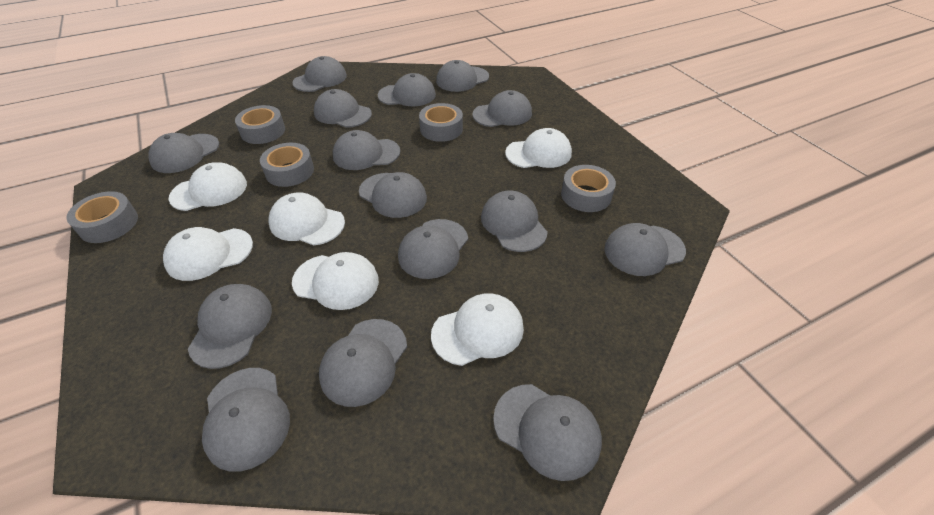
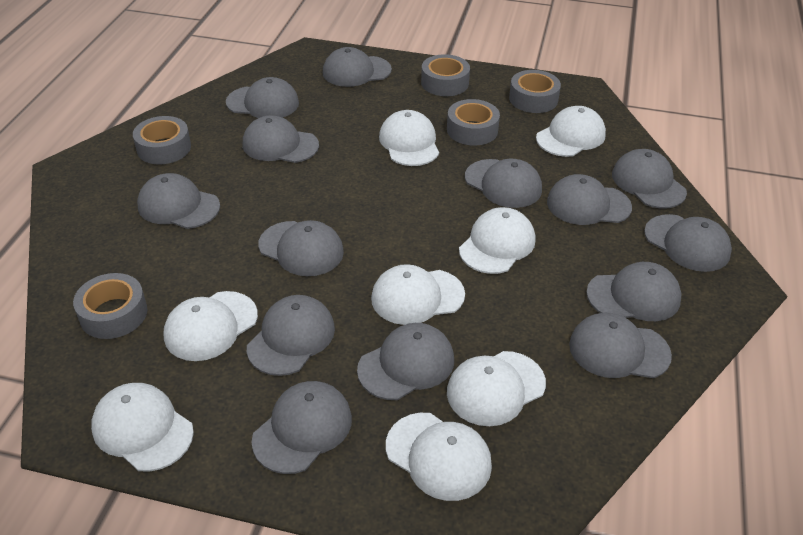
grey cap: [148,133,219,173] [188,284,272,369] [202,368,290,472] [293,56,347,92] [314,89,372,128] [319,319,407,407] [333,130,400,170] [359,172,427,218] [378,73,436,106] [398,219,468,279] [436,60,489,92] [472,90,532,127] [481,191,548,252] [493,384,602,481] [604,223,686,276] = 15 -> [137,173,220,229] [226,77,299,118] [242,115,319,163] [247,295,335,376] [252,381,352,474] [258,220,344,276] [323,47,392,87] [357,323,454,400] [465,159,542,208] [547,174,632,225] [569,313,672,378] [586,262,681,321] [612,149,687,209] [644,214,732,272] = 14
white cap: [163,227,253,281] [168,162,247,211] [269,192,345,246] [292,252,379,310] [431,293,524,366] [505,128,572,168] = 6 -> [91,383,194,472] [164,291,258,361] [371,264,465,325] [379,110,439,166] [386,413,492,501] [447,351,546,426] [459,207,535,274] [536,106,606,157] = 8

